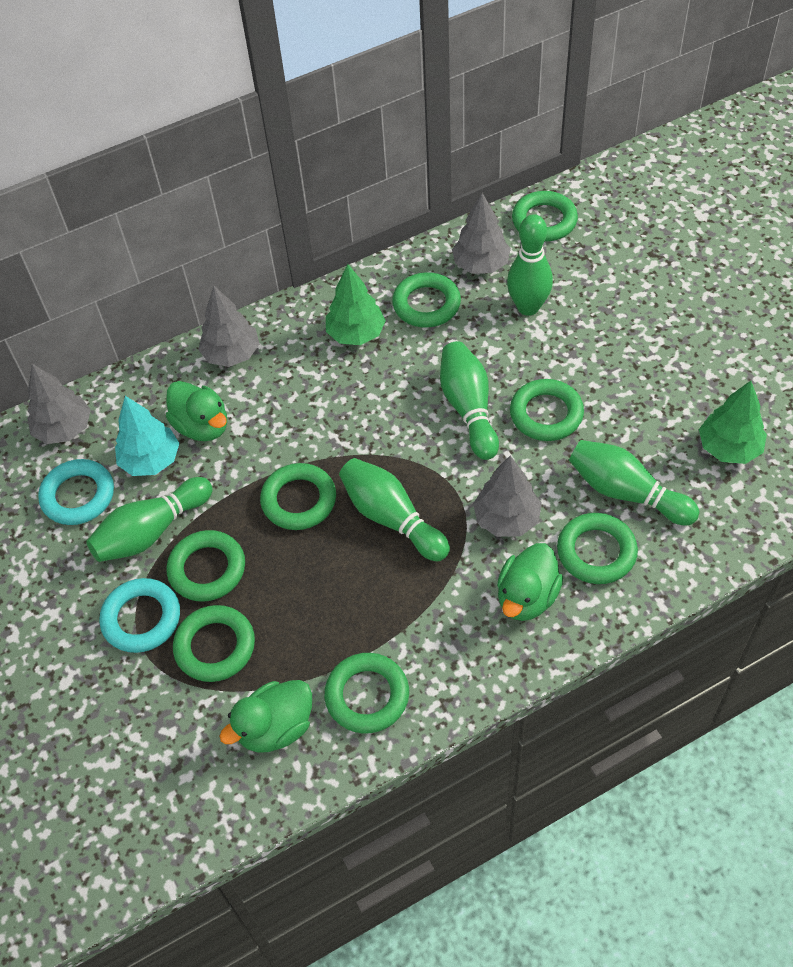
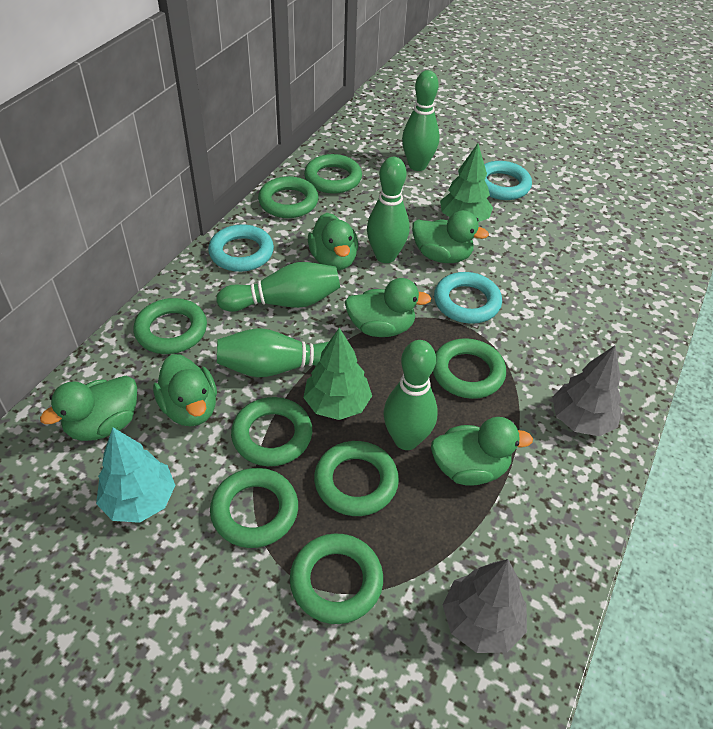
green duck: [166,381,227,441] [219,680,312,753] [497,543,563,621] = 3 -> [40,376,137,441] [153,354,217,427] [308,213,358,271] [345,278,431,337] [412,210,489,263] [431,417,533,486] = 6
grey tree: [27,364,91,444] [198,286,259,367] [452,193,511,274] [473,456,542,537] = 4 -> [443,559,527,653] [552,345,622,436] = 2
turquoise ring: [38,459,114,525] [99,578,180,653] = 2 -> [208,224,274,272] [434,272,502,324] [484,161,532,200] = 3

